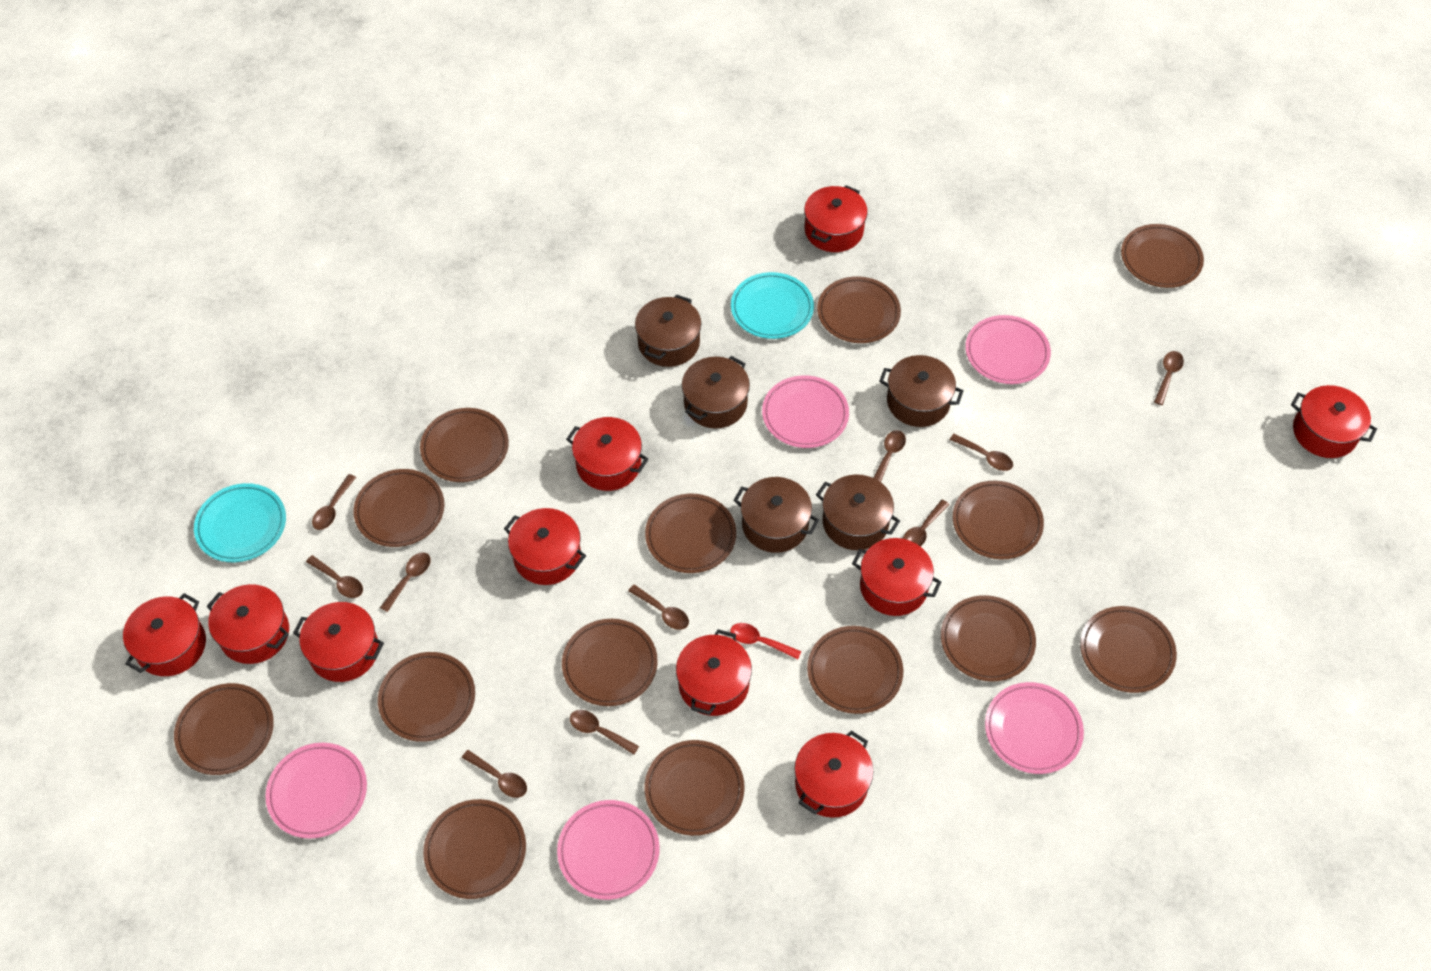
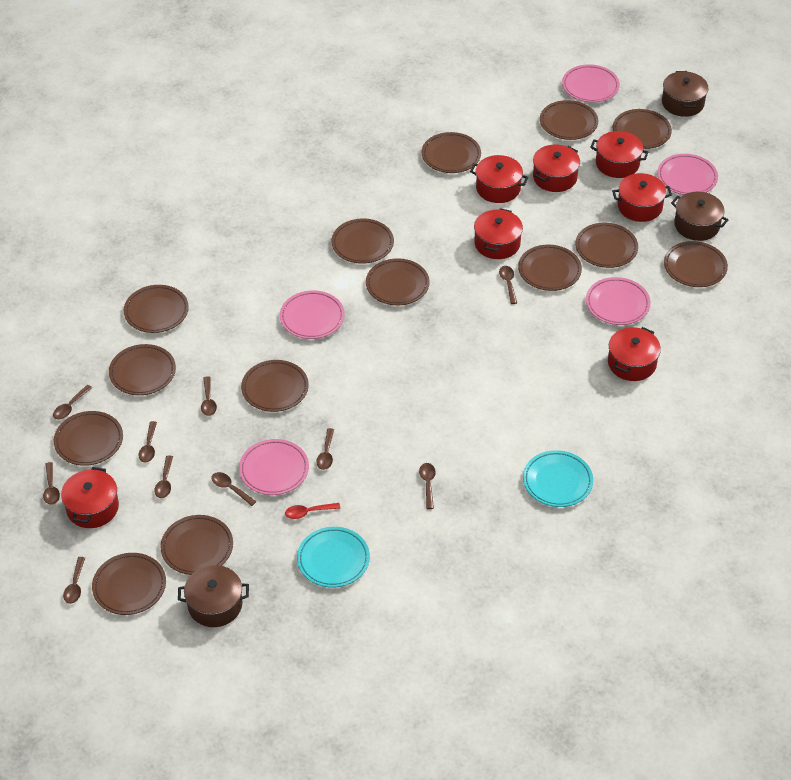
brown pot: [635,294,701,367] [682,356,750,429] [733,477,819,553] [816,474,900,550] [879,355,964,427] = 5 -> [178,565,249,627] [662,71,708,117] [671,192,728,241] = 3
red pot: [123,593,206,676] [207,584,289,664] [293,602,384,682] [504,508,586,585] [566,417,648,491] [676,629,752,716] [794,730,873,818] [804,185,868,252] [852,538,941,616] [1291,385,1377,458] = 10 -> [61,467,119,528] [470,155,528,203] [474,208,523,259] [533,145,580,192] [590,131,648,178] [608,327,661,381] [612,173,672,222] = 7

